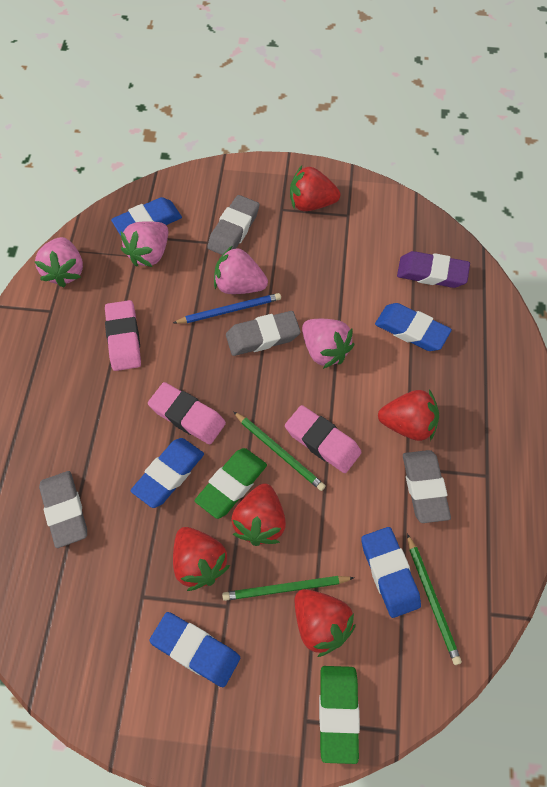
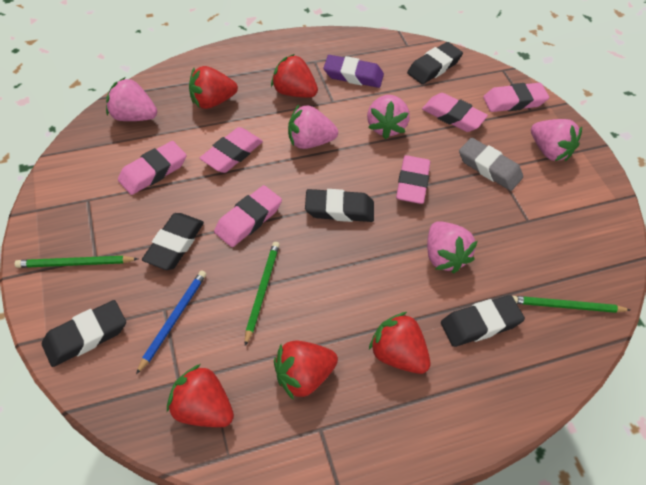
black eraser: none = 0 -> [42,300,126,367] [142,213,204,270] [305,189,374,222] [407,42,463,84] [441,295,525,347] = 5
blue eraser: [111,197,182,236] [131,438,204,508] [149,612,240,687] [361,527,421,618] [375,303,452,351] = 5 -> none = 0
green eraser: [195,448,267,519] [319,666,360,764] = 2 -> none = 0
grey eraser: [39,471,87,548] [208,195,259,255] [226,311,301,356] [403,450,451,523] = 4 -> [459,138,523,191] = 1
pink eraser: [105,300,141,371] [148,382,226,444] [285,405,362,473] = 3 -> [118,141,187,195] [200,127,263,173] [214,185,282,247] [396,155,430,204] [422,93,488,132] [483,83,549,112] = 6
pink strawberry: [34,237,83,288] [121,221,168,267] [214,246,268,294] [302,319,354,369] = 4 -> [106,77,157,121] [288,105,338,149] [367,95,410,139] [427,221,478,273] [531,119,582,161] = 5

